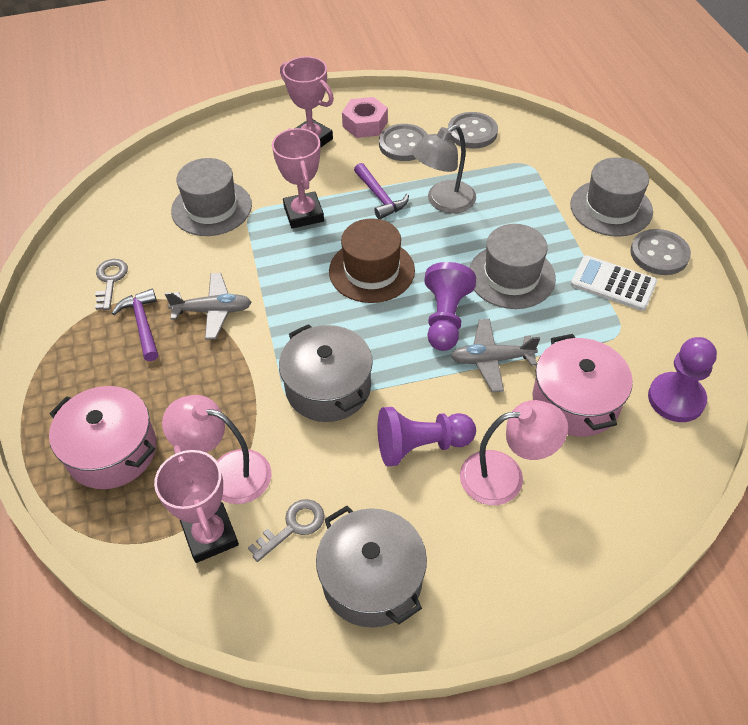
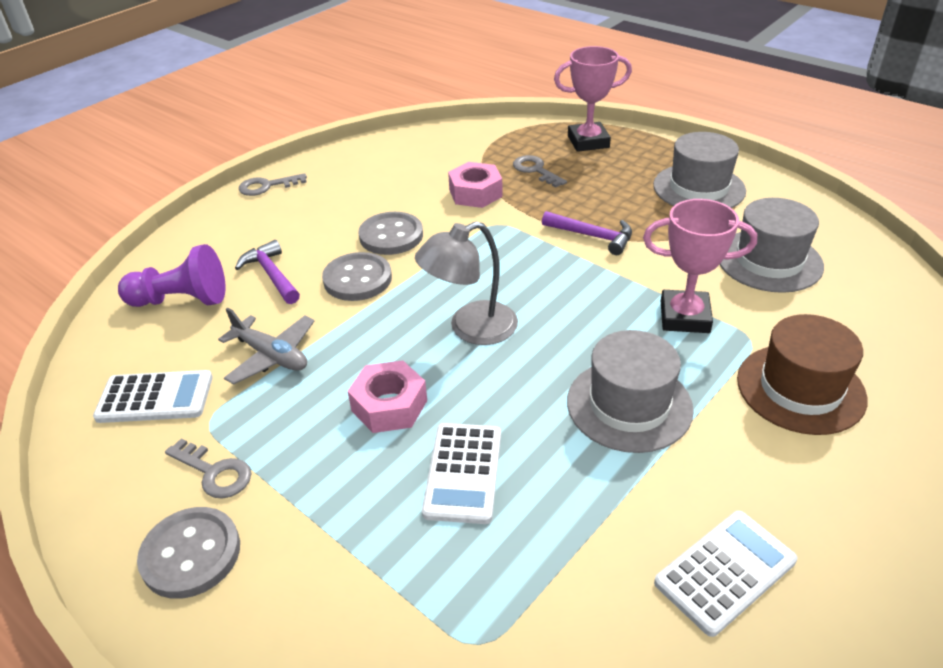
grey key: [95,259,128,310] [248,499,325,562] = 2 -> [165,438,251,499] [239,173,307,196] [513,155,567,188] = 3
grey plane: [165,273,252,340] [451,319,540,392] = 2 -> [218,308,314,384] = 1
grey pot: [279,324,373,422] [316,506,427,628] = 2 -> none = 0
pink lamp: [162,395,271,504] [460,400,568,505] = 2 -> none = 0
pink nut: [342,97,388,138] = 1 -> [348,360,427,433] [448,162,503,208] = 2
pink pot: [49,386,156,489] [532,334,633,437] = 2 -> none = 0
pink trophy: [154,445,239,563] [272,128,324,228] [280,56,334,147] = 3 -> [554,46,632,152] [643,199,757,333] = 2
purple pawn: [378,407,476,466] [424,262,476,351] [648,337,717,422] = 3 -> [118,244,226,307] = 1
white calculator: [571,255,657,311] = 1 -> [93,370,213,423] [422,423,501,524] [654,511,797,637] = 3

